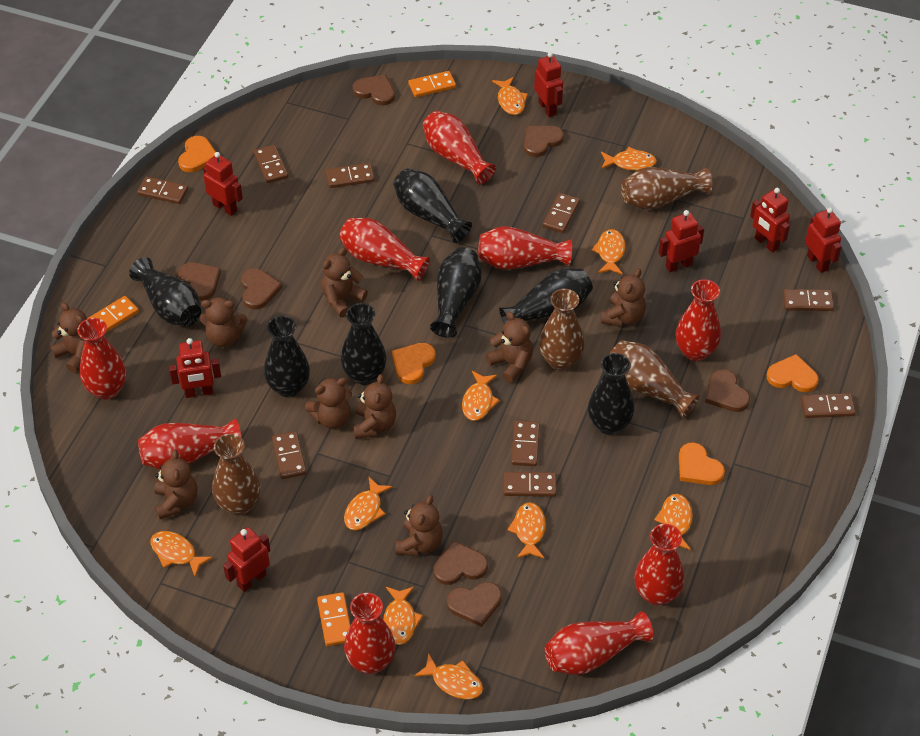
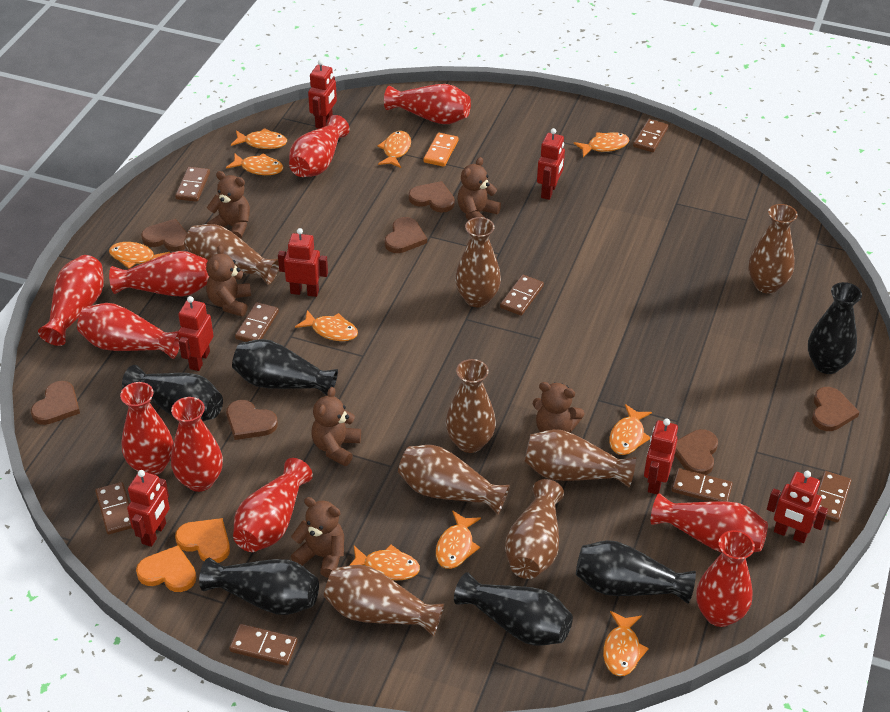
black vase: [129,257,201,326] [264,316,310,397] [341,303,387,385] [393,168,472,243] [430,247,482,338] [499,268,593,324] [588,353,634,435] = 7 -> [122,365,223,421] [199,558,319,615] [232,339,338,396] [454,572,573,646] [576,540,696,604] [808,282,862,374] = 6
brown domino: [137,176,188,204] [254,145,288,183] [272,431,307,479] [326,163,374,188] [503,472,556,497] [511,421,540,466] [542,193,580,233] [783,289,834,311] [801,393,856,418] = 9 -> [95,482,132,535] [175,167,210,202] [229,624,298,666] [235,302,279,342] [500,275,544,316] [633,119,669,152] [671,468,733,502] [817,471,852,523] = 8
brown teddy bear: [50,302,87,373] [154,449,197,519] [199,297,247,347] [305,378,352,429] [322,247,368,317] [353,374,396,439] [395,495,443,556] [486,311,533,383] [601,268,646,326] = 9 -> [206,245,251,317] [207,171,250,239] [291,497,344,578] [311,387,361,466] [457,157,501,220] [533,382,585,433] = 6
brown vase: [212,434,260,516] [539,289,584,370] [610,340,700,418] [621,167,712,209] = 4 -> [184,224,279,285] [324,565,445,637] [398,445,510,515] [446,359,496,453] [455,217,501,307] [505,479,564,579] [524,429,636,487] [748,204,798,294] = 8
orange domino: [87,296,139,332] [317,592,350,646] [408,71,456,97] = 3 -> [424,133,458,167] = 1
orange heart: [178,136,216,172] [392,343,436,384] [679,442,725,485] [767,354,819,392] = 4 -> [136,545,196,592] [175,518,230,563] = 2
red vase: [77,318,126,400] [138,419,242,469] [339,218,430,281] [344,593,395,674] [423,111,496,185] [478,226,572,270] [545,611,653,675] [634,524,684,606] [676,279,721,361] = 9 -> [38,255,104,346] [77,303,180,359] [109,251,210,297] [120,382,173,475] [171,397,223,492] [233,458,313,552] [289,115,349,177] [384,84,471,124] [651,493,768,553] [696,530,755,627] = 10

